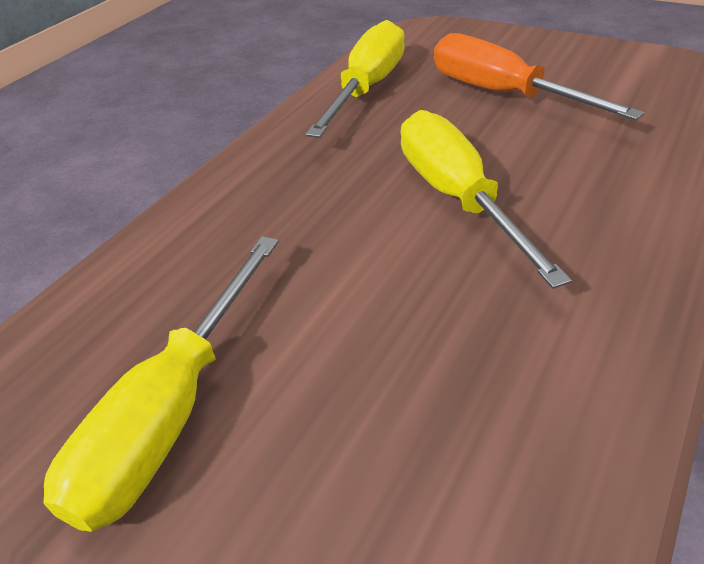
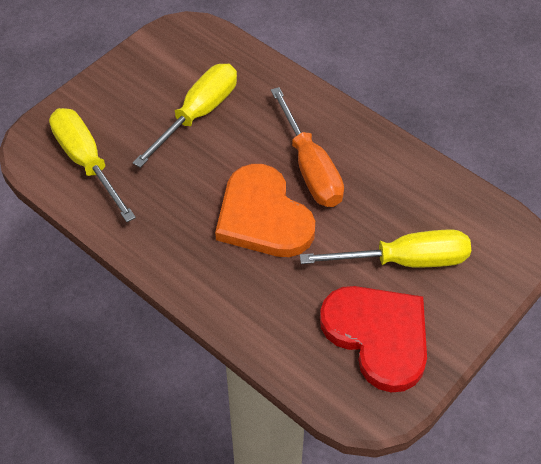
orange heart: none = 0 -> [215,164,315,257] = 1
red heart: none = 0 -> [320,286,427,393] = 1

